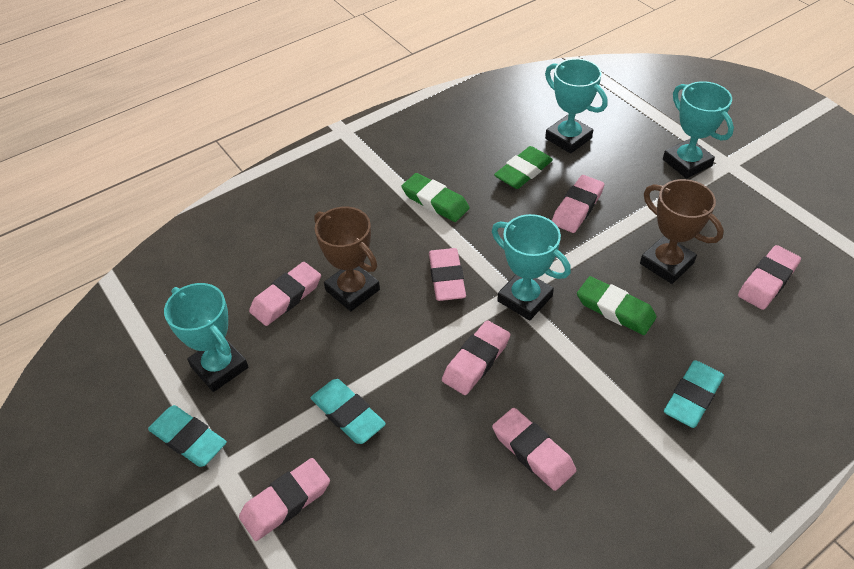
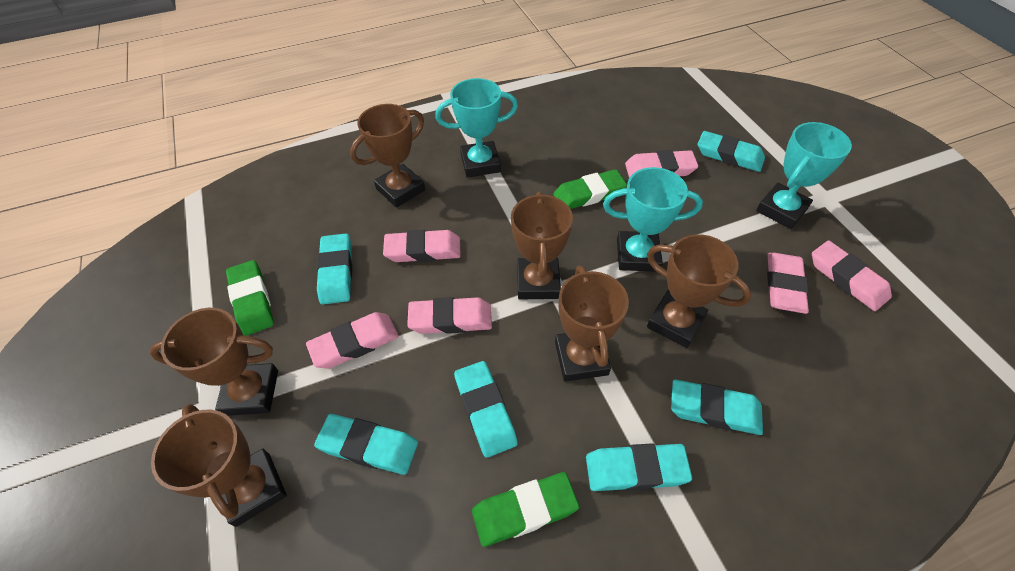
brown trophy: [314,207,380,311] [640,179,724,284] = 2 -> [149,308,278,416] [151,404,287,527] [350,104,425,208] [511,191,573,300] [555,266,629,382] [647,234,752,348] = 6
pink eraser: [239,458,330,541] [249,262,321,326] [429,248,466,301] [442,320,511,395] [492,408,576,491] [552,175,605,233] [738,245,801,310] = 7 -> [306,312,399,369] [383,230,461,262] [407,297,492,334] [625,150,698,178] [767,253,809,314] [812,240,892,311] = 6
turquoise eraser: [148,405,227,467] [310,379,386,444] [664,360,724,428] = 3 -> [314,414,418,475] [317,233,352,305] [454,361,518,458] [586,443,692,491] [671,380,763,435] [698,131,765,172] = 6
turquoise trophy: [164,283,248,392] [492,214,571,321] [545,58,607,154] [663,81,734,179] = 4 -> [435,78,518,178] [603,167,703,272] [756,122,852,229] = 3

